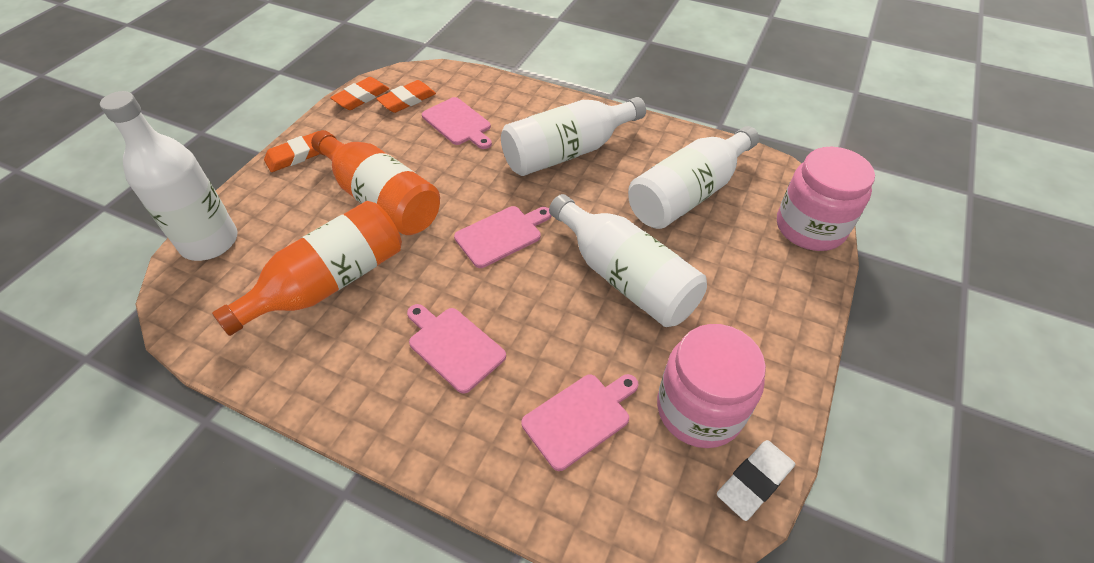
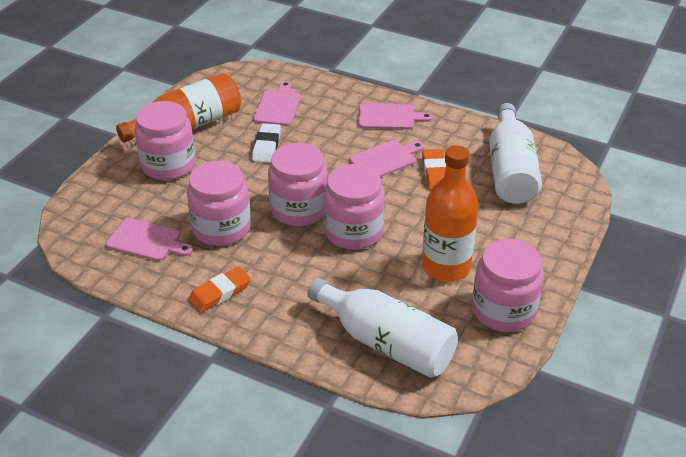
orange eraser: [264,131,320,172] [330,77,389,110] [376,80,436,113] = 3 -> [188,266,251,313] [422,149,446,190] = 2
pink jar: [657,324,766,448] [777,147,875,251] = 2 -> [134,101,196,180] [187,161,251,246] [268,143,328,226] [323,164,385,250] [472,239,544,332] = 5
white bottle: [100,91,238,261] [501,97,646,176] [549,194,707,327] [628,126,759,229] = 4 -> [307,278,458,378] [489,103,542,204] = 2

